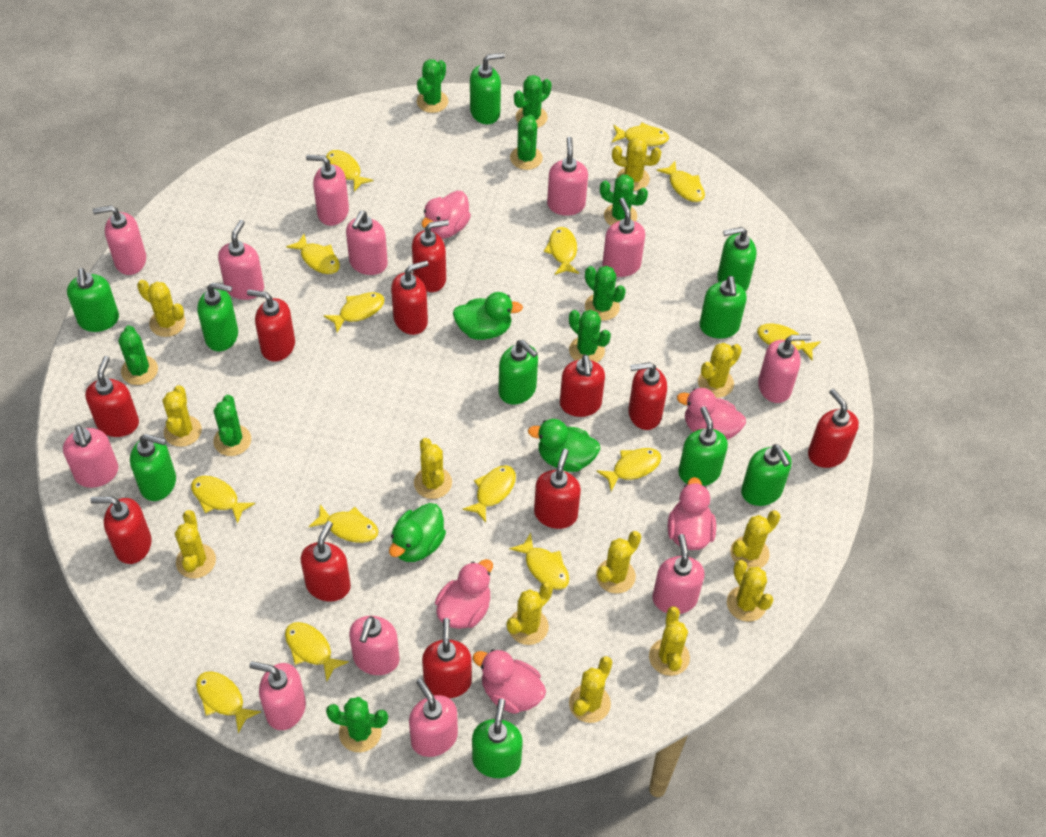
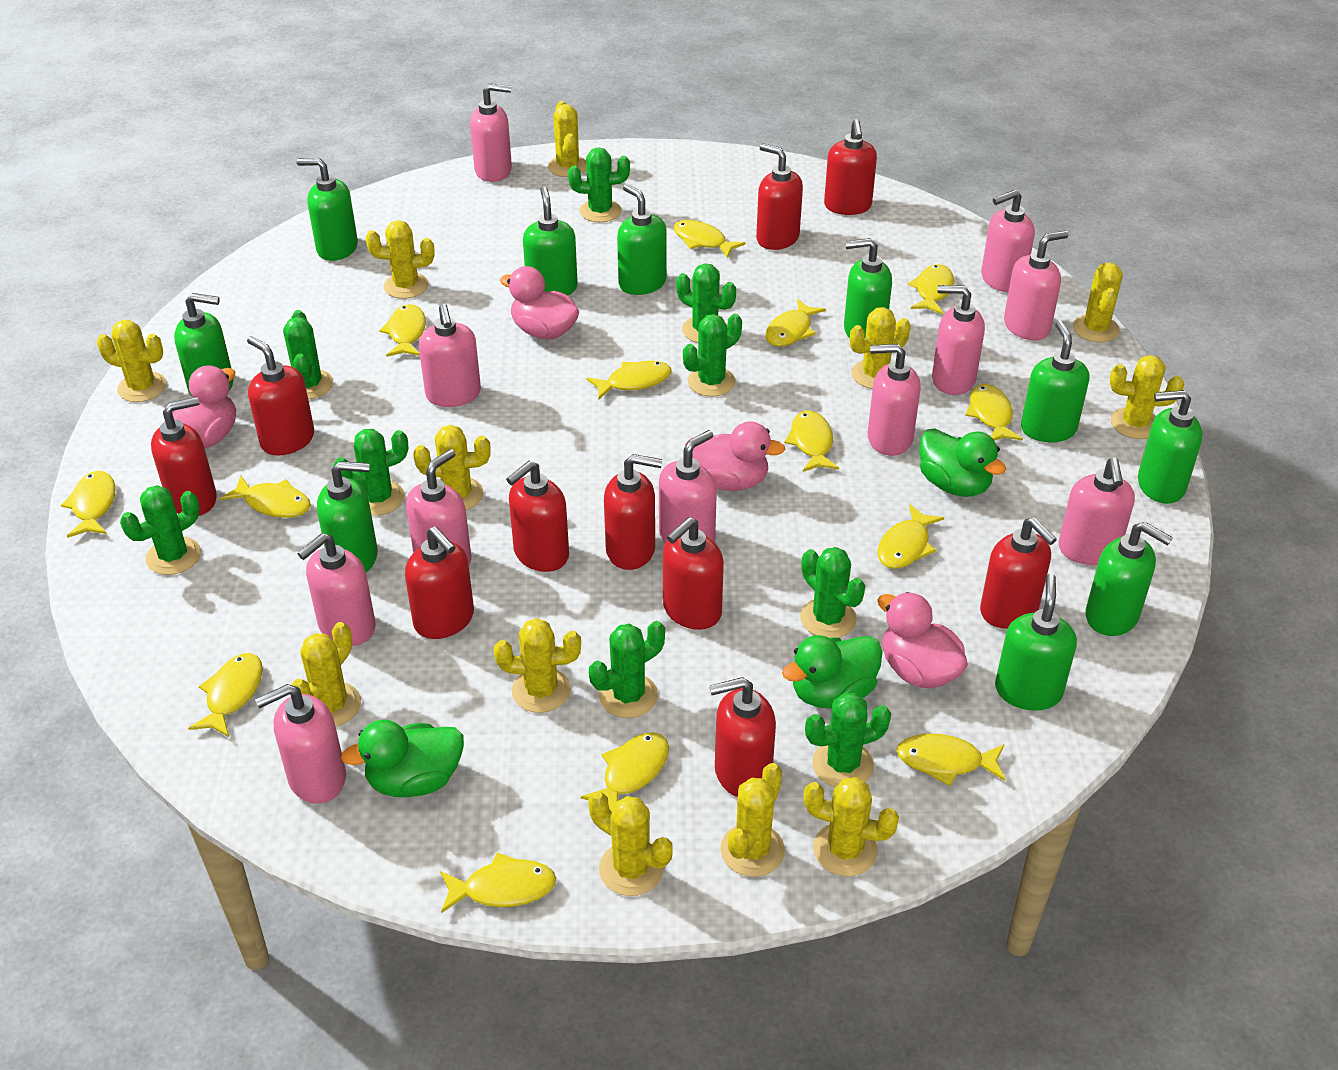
pink duck: [422,191,471,239] [435,559,493,629] [473,649,546,714] [668,477,716,550] [677,388,746,439] = 5 -> [172,365,236,448] [500,266,579,339] [685,421,785,491] [877,592,968,688] = 4
pink soap dispenser: [63,425,118,488] [93,205,146,275] [218,220,264,300] [250,661,306,730] [306,155,349,226] [346,211,388,275] [349,616,400,675] [409,678,458,757] [547,137,588,216] [602,198,645,277] [653,534,705,614] [758,334,811,403] = 12 -> [255,684,346,804] [297,533,376,646] [406,449,471,565] [419,304,481,407] [470,83,512,182] [659,430,717,543] [868,344,921,456] [932,285,985,395] [981,189,1035,292] [1004,231,1068,341] [1058,457,1135,565] = 11
red soap dispenser: [85,356,139,437] [90,497,152,564] [247,290,295,362] [301,521,351,602] [391,260,429,335] [412,220,449,292] [422,618,472,698] [534,449,581,529] [560,355,605,417] [628,362,667,430] [808,389,859,468] = 11 -> [151,397,217,516] [247,336,314,456] [405,526,474,639] [506,461,569,572] [604,454,662,570] [663,517,724,630] [709,677,776,797] [756,143,803,250] [824,119,877,215] [980,517,1057,629] = 10

